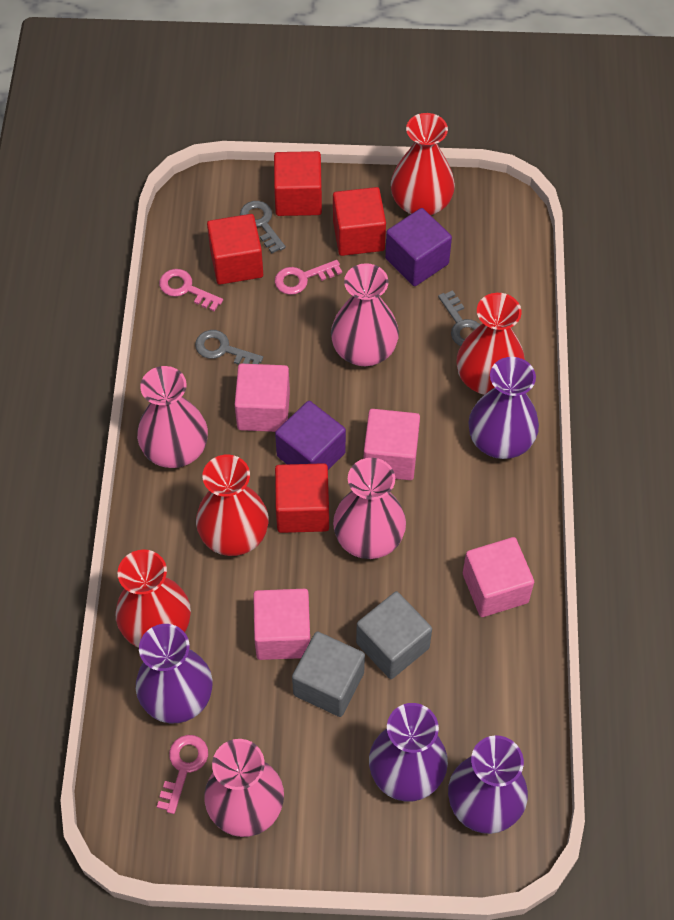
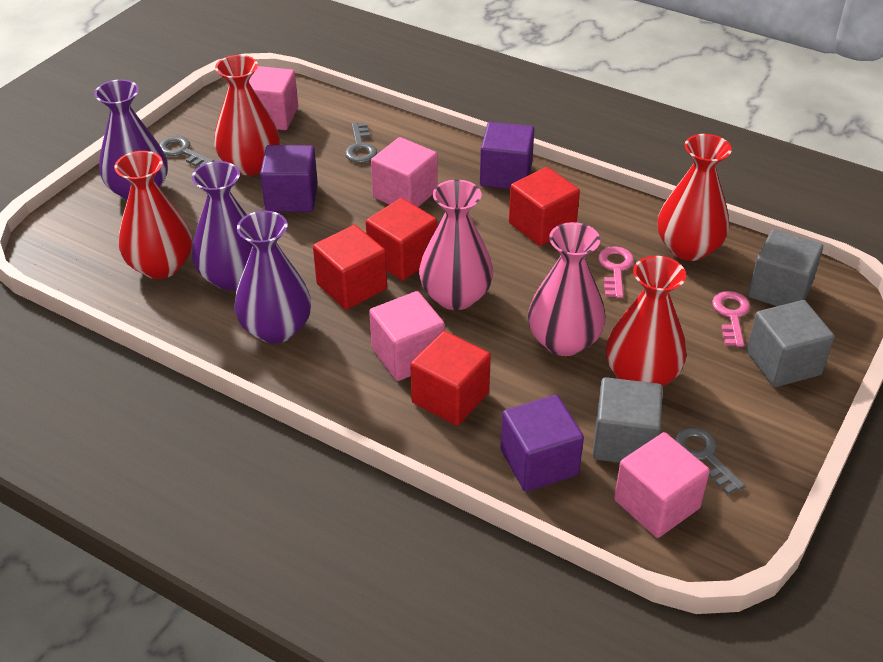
grey cube: [292,631,365,717] [356,591,432,679] = 2 -> [593,377,663,463] [747,300,834,387] [748,229,823,306] = 3
pink key: [157,735,208,814] [159,269,223,311] [275,260,342,295] = 3 -> [598,246,634,298] [712,291,750,347] = 2
pink vase: [137,366,208,468] [204,739,284,837] [331,263,399,366] [333,458,406,559] = 4 -> [419,180,493,310] [528,222,606,356] = 2
purple cube: [275,401,346,470] [385,208,452,286] = 2 -> [260,145,318,212] [480,122,534,189] [501,395,584,492] = 3
purple vase: [136,624,212,723] [369,703,448,802] [448,735,528,834] [468,357,539,459] = 4 -> [94,79,168,200] [192,161,253,290] [234,211,311,344] = 3

